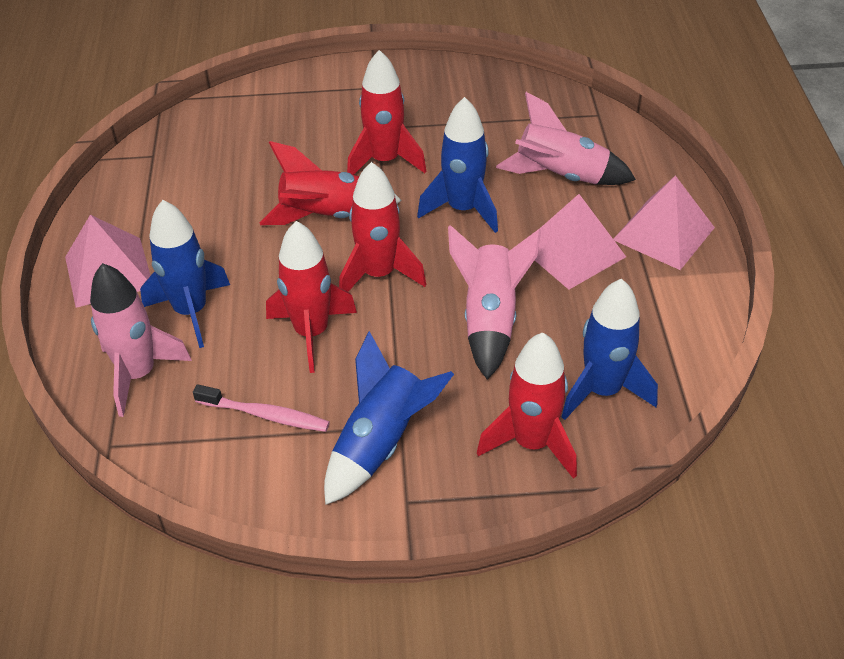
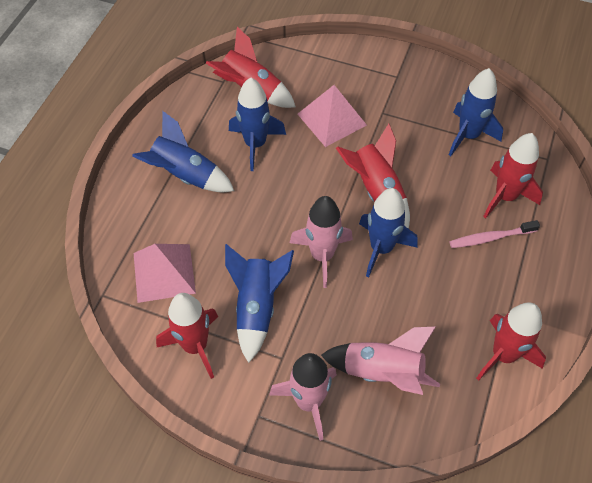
blue rocket: [140,200,230,348] [324,331,454,505] [417,97,498,233] [562,278,658,420] = 4 -> [132,111,234,192] [225,244,294,363] [229,77,286,171] [359,188,418,277] [449,68,503,156] = 5
pink pyramid: [65,215,151,308] [535,194,626,290] [613,175,715,270] = 3 -> [134,244,196,303] [298,85,367,147] = 2

